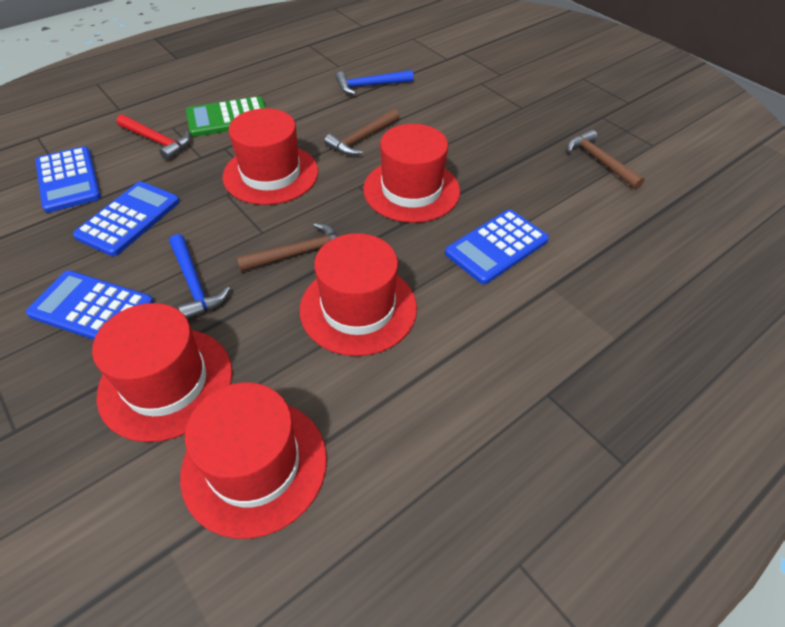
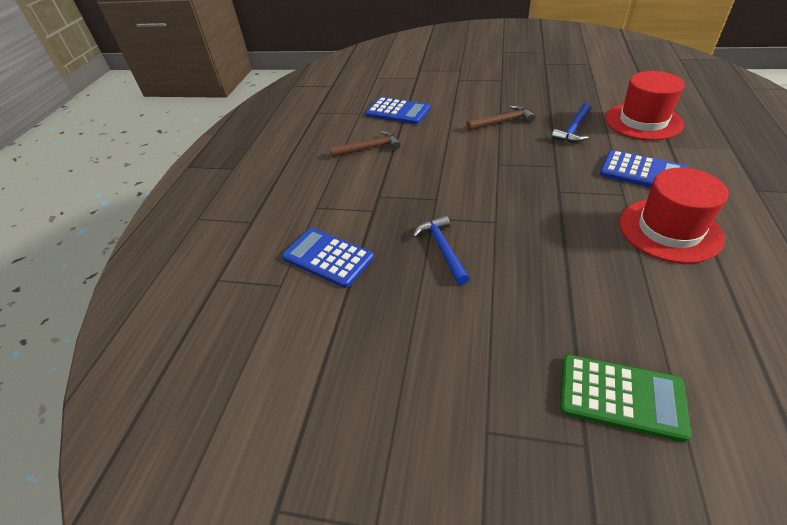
blue calculator: [26,270,154,340] [35,146,101,213] [73,181,180,256] [445,209,549,284] = 4 -> [282,228,374,288] [365,97,430,124] [600,150,688,188] = 3
brown hammer: [237,223,338,272] [324,109,399,156] [567,130,645,189] = 3 -> [330,131,400,157] [466,105,535,131] = 2
red hammer: [116,114,190,160] = 1 -> none = 0
red hat: [92,303,232,442] [180,382,327,539] [222,108,318,205] [300,233,417,356] [363,124,460,223] = 5 -> [605,71,685,140] [619,168,729,264] = 2

